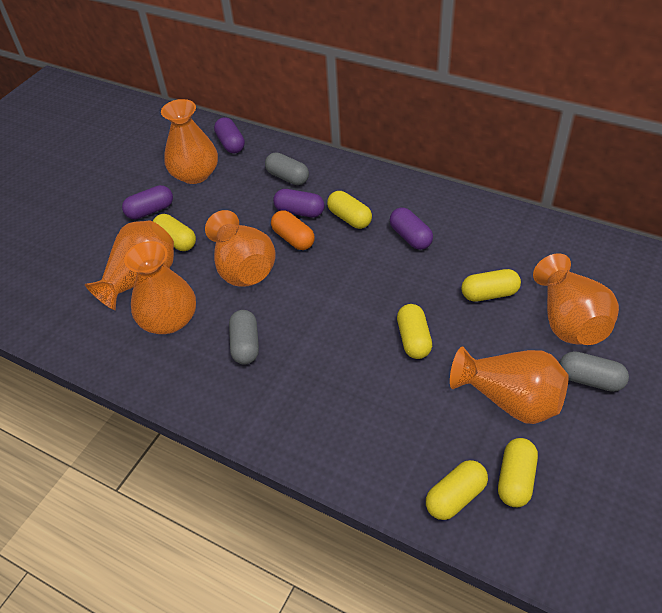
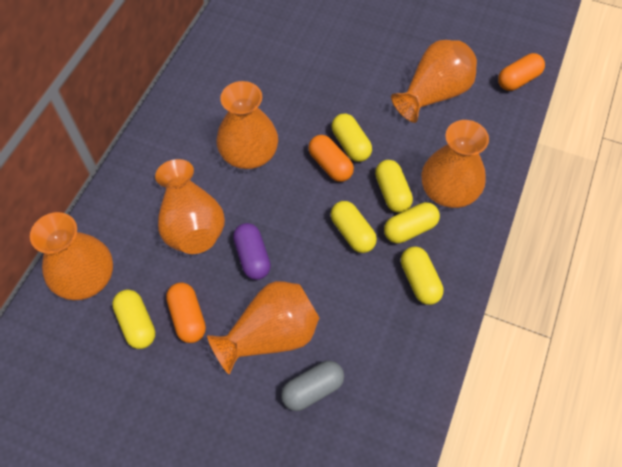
grey capsule: [229,310,259,364] [265,152,309,185] [559,351,629,392] = 3 -> [281,361,344,411] = 1
orange capsule: [271,210,315,250] = 1 -> [166,282,206,343] [308,135,354,182] [498,53,545,91] = 3
purple capsule: [122,185,173,219] [214,117,245,153] [273,189,325,218] [390,207,433,250] = 4 -> [233,223,271,280] = 1

